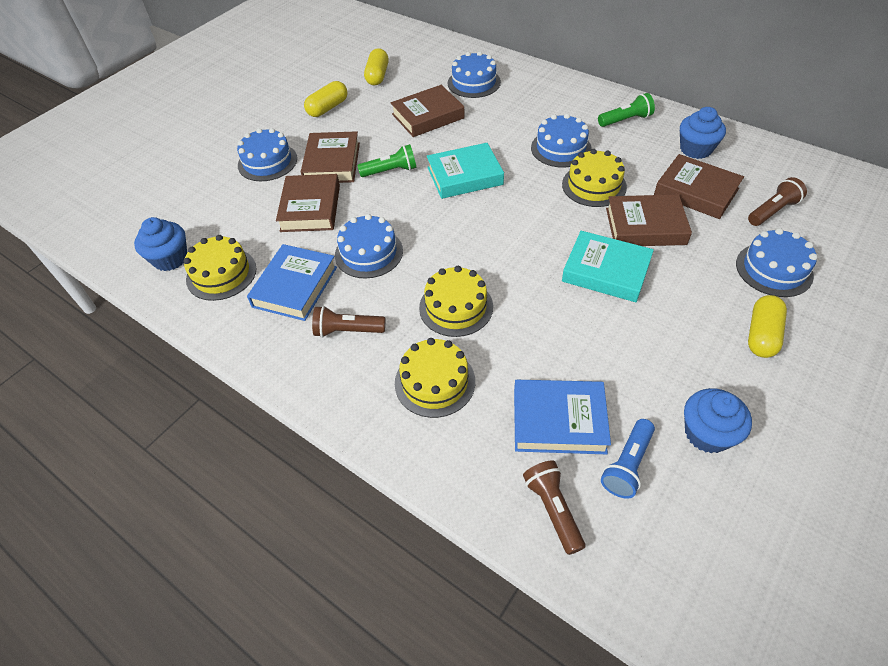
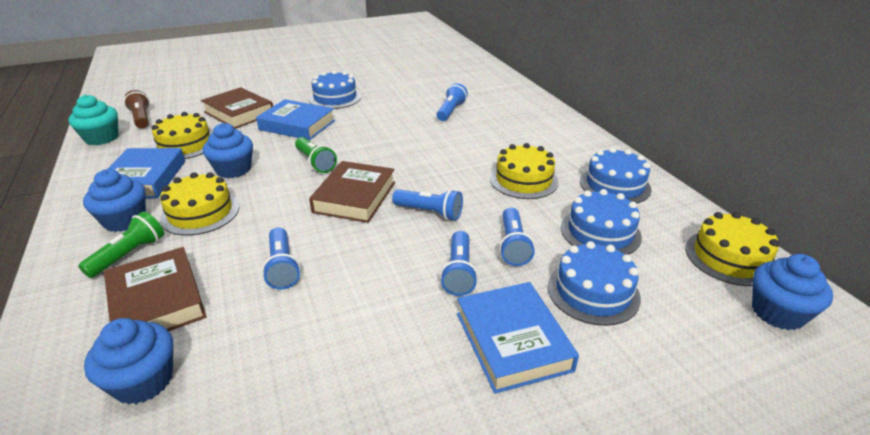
blue book: [247,244,337,321] [514,380,611,454] = 2 -> [108,148,185,198] [256,99,335,140] [457,282,579,394] = 3
blue cake: [237,128,297,181] [335,214,403,278] [448,51,501,98] [531,114,592,168] [736,228,817,297] = 5 -> [309,70,361,109] [548,241,641,326] [561,189,642,255] [580,147,652,204] = 4
blue cupcake: [134,217,187,271] [680,107,726,159] [684,388,752,453] = 3 -> [83,169,146,232] [84,318,173,405] [203,123,253,178] [752,254,833,330] = 4
blue flashlight: [601,419,655,498] = 1 -> [262,227,301,289] [392,189,463,221] [437,83,468,121] [440,231,478,296] [499,208,535,266] = 5
brown book: [276,174,340,232] [301,131,360,183] [391,85,465,137] [606,194,692,246] [654,154,744,219] = 5 -> [104,247,207,331] [201,87,273,129] [309,161,395,223] = 3
brown flashlight: [312,306,385,338] [523,460,585,555] [748,177,807,226] = 3 -> [124,90,150,128] = 1
turquoise book: [427,143,504,199] [562,231,654,302] = 2 -> none = 0
turquoise cupcake: none = 0 -> [68,95,118,145] = 1
yellow capsule: [304,81,347,117] [364,48,389,85] [748,295,787,358] = 3 -> none = 0

